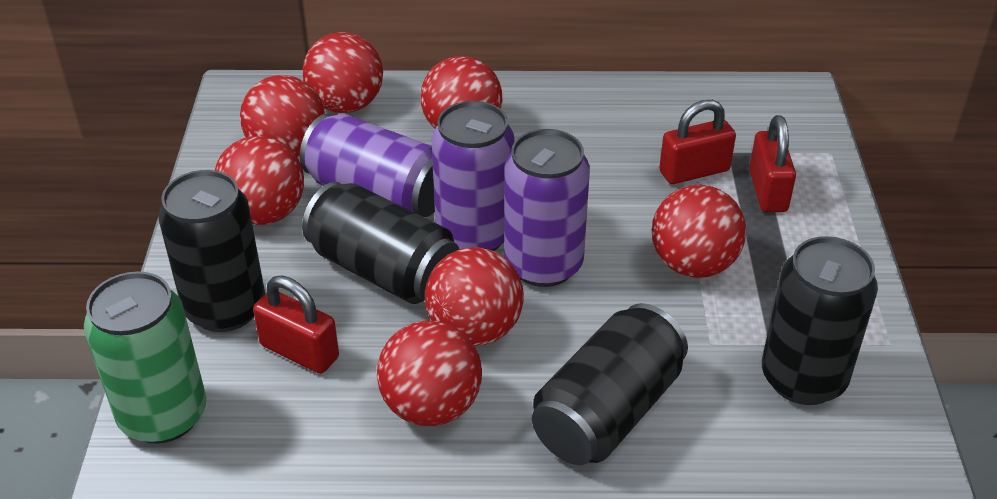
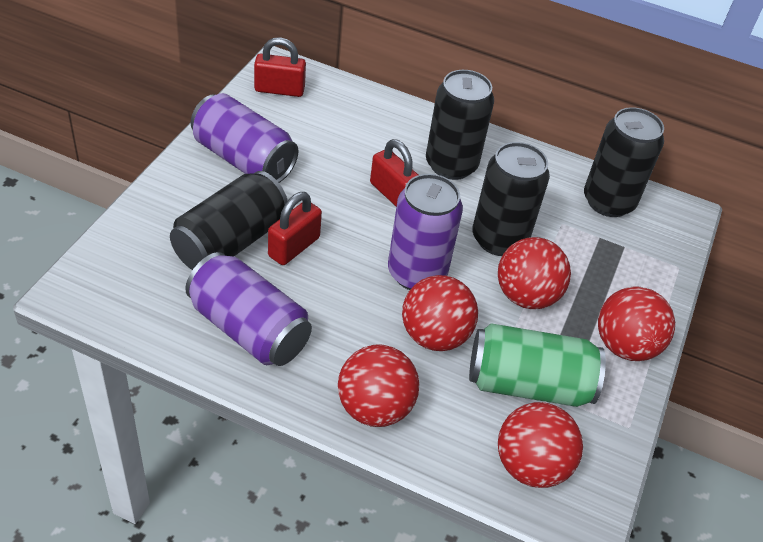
red ball: [215,136,304,225] [240,75,325,157] [302,32,383,113] [377,321,482,426] [420,56,502,129] [425,247,524,346] [652,184,746,278] = 7 -> [338,345,419,427] [402,275,478,351] [498,237,571,309] [498,402,583,488] [598,286,675,361] = 5

